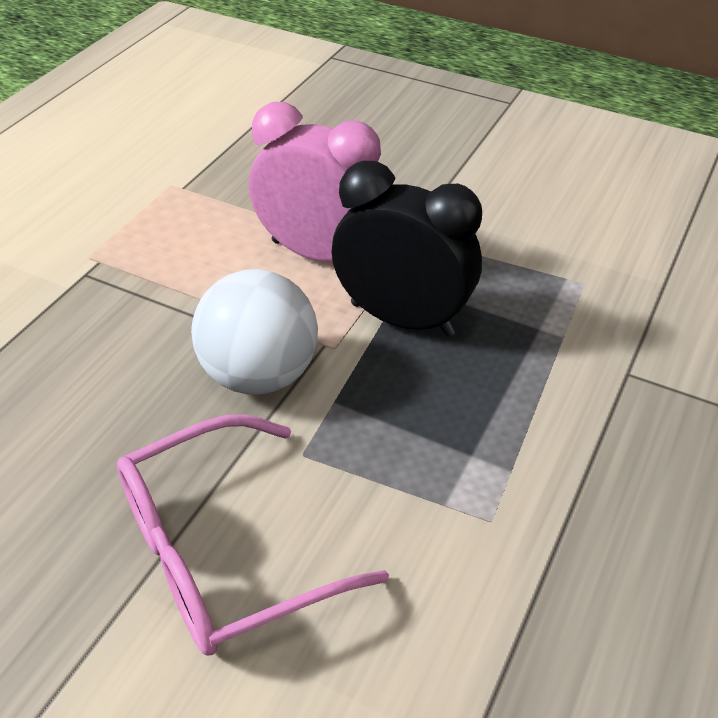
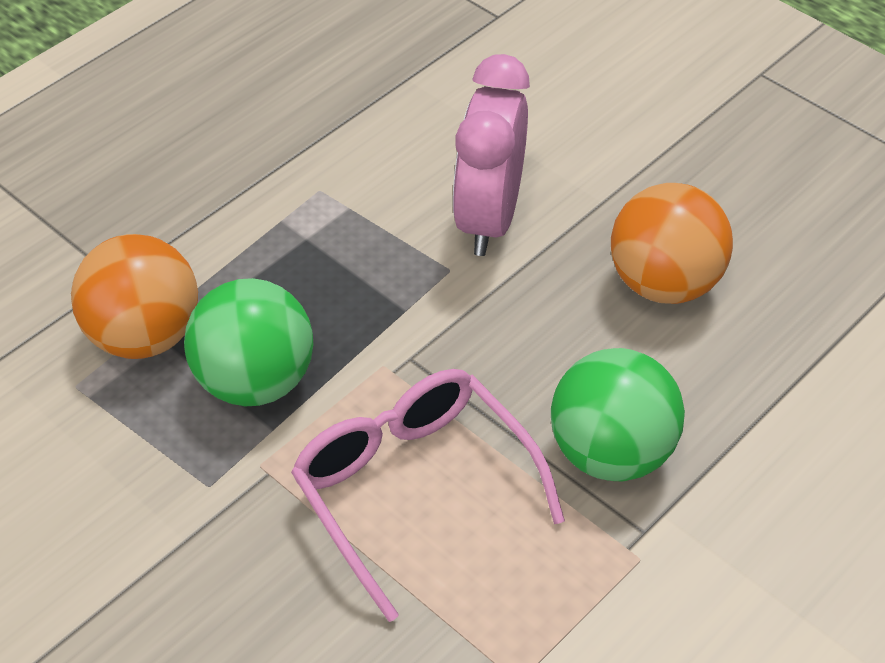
black clock: [332,161,482,337] = 1 -> none = 0
green ball: none = 0 -> [184,278,314,406] [551,348,685,481] = 2
orange ball: none = 0 -> [71,234,198,359] [611,183,733,304] = 2
white ball: [191,269,318,394] = 1 -> none = 0

